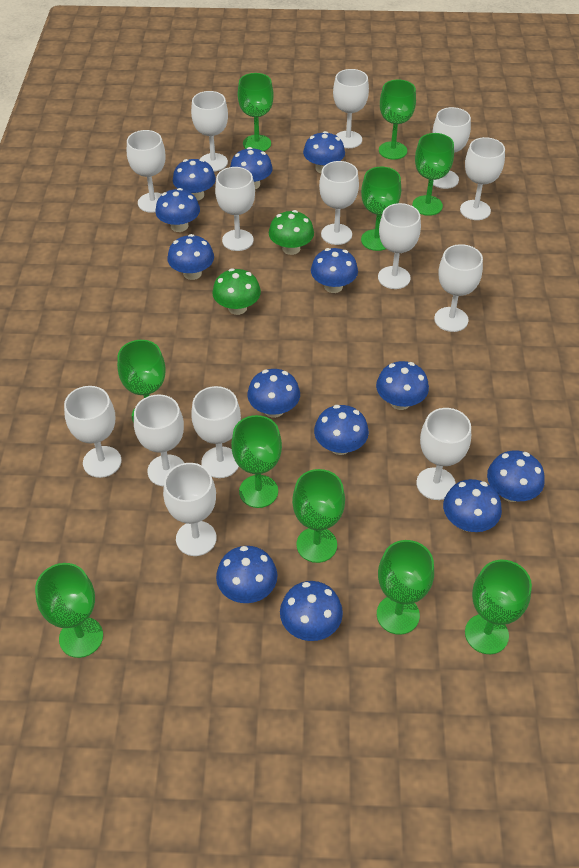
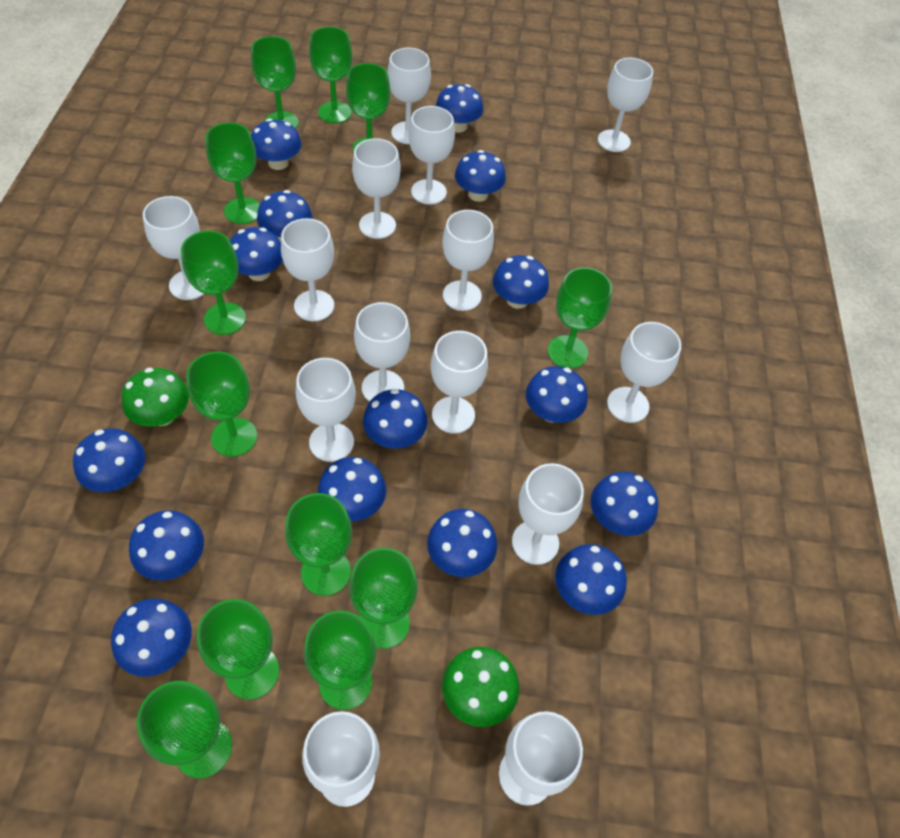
blue mushroom: [155,188,200,232] [167,234,214,280] [173,159,216,201] [216,546,278,603] [230,147,273,189] [247,369,300,418] [280,581,343,641] [303,131,345,173] [311,248,358,293] [314,405,369,455] [376,361,429,410] [443,479,502,532] [487,451,545,502] = 13 -> [73,428,145,492] [111,599,192,677] [129,510,204,581] [230,227,283,281] [251,118,302,170] [257,190,312,242] [318,457,386,521] [363,389,428,448] [427,509,498,577] [436,84,483,133] [455,150,506,202] [493,255,549,309] [526,366,588,423] [555,544,627,615] [591,471,658,536] = 15
green goblet: [35,563,103,658] [117,340,166,423] [231,415,282,508] [238,73,274,152] [292,469,345,563] [361,167,401,251] [377,540,434,635] [379,79,416,160] [412,133,454,216] [465,560,532,654] = 10 -> [137,681,232,778] [181,231,246,335] [186,352,257,457] [197,599,279,700] [206,123,260,224] [251,36,299,129] [285,493,352,596] [304,610,376,710] [309,27,352,123] [346,63,391,153] [349,548,418,649] [548,267,612,368] = 12

